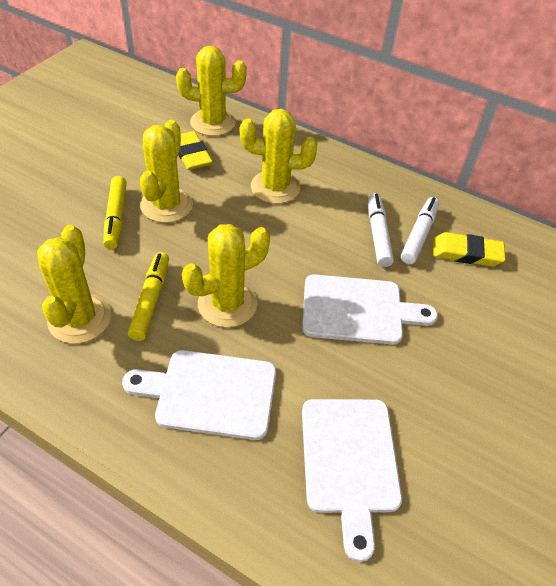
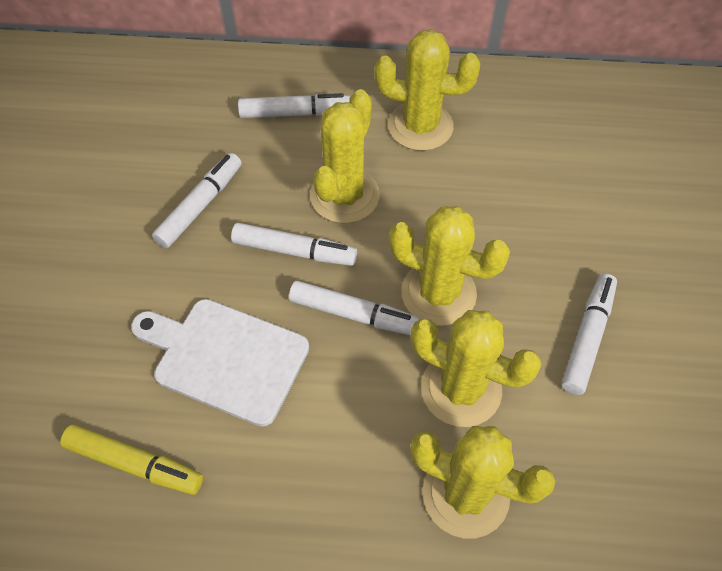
white cutting board: [122,350,276,440] [302,274,438,345] [302,399,402,562] = 3 -> [131,299,309,427] = 1
white marker: [368,193,394,267] [401,197,439,264] = 2 -> [152,153,242,248] [231,223,357,266] [238,93,351,118] [289,281,420,335] [561,274,617,395] = 5
yellow eraser: [178,131,213,170] [433,232,506,267] = 2 -> none = 0
yellow marker: [103,176,127,249] [128,252,169,341] = 2 -> [60,424,203,495] = 1

